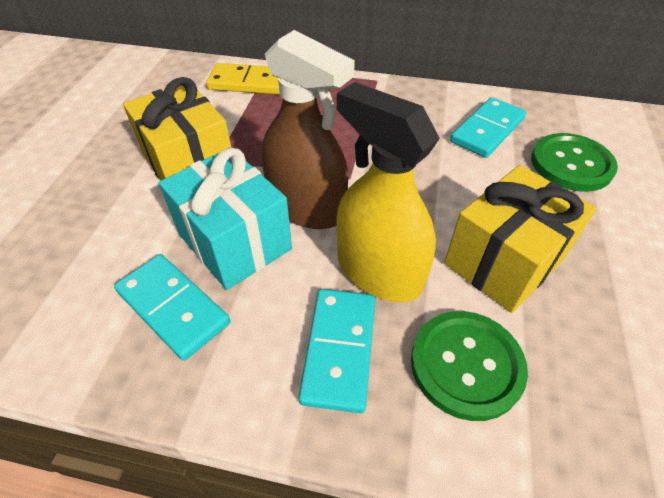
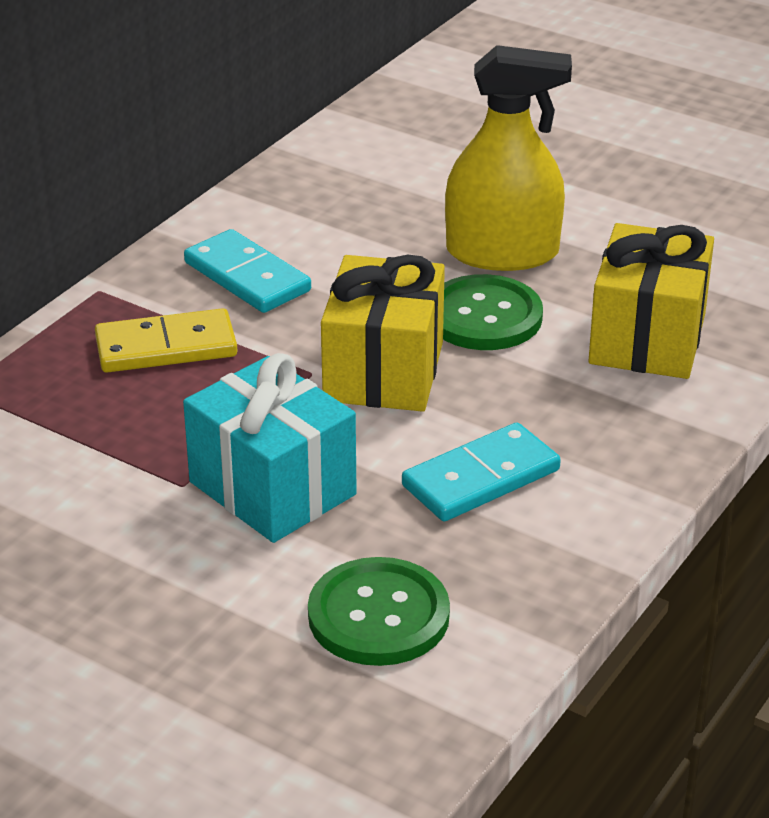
brown spray bottle: [261,30,355,229] = 1 -> none = 0
turquoise domino: [114,254,230,361] [298,289,375,413] [450,97,526,158] = 3 -> [184,229,311,313] [402,422,561,521] = 2

